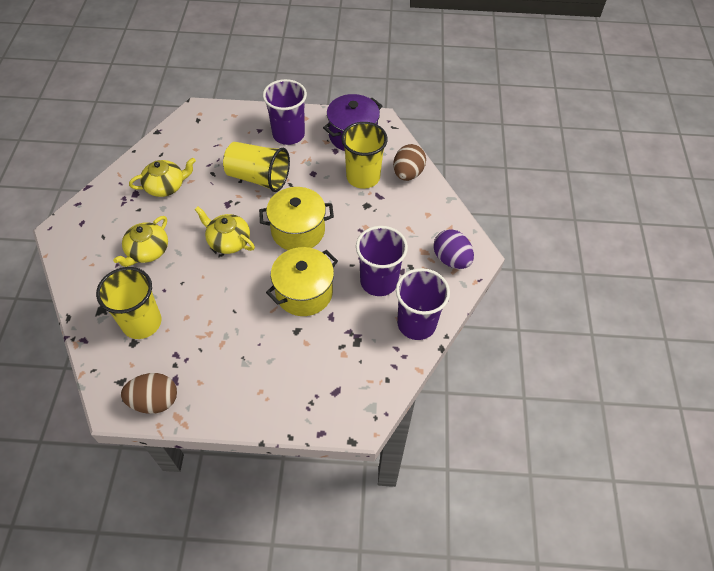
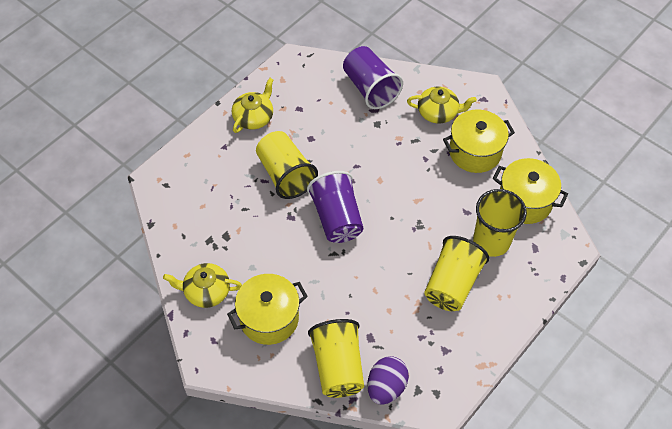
brown egg: [121,373,177,414] [393,144,426,181] = 2 -> none = 0
purple cup: [263,79,307,145] [356,226,408,296] [396,268,450,340] = 3 -> [307,171,363,243] [343,46,403,109] = 2
purple pot: [323,94,382,151] = 1 -> none = 0
yellow cup: [96,267,162,339] [223,142,290,192] [341,122,388,189] = 3 -> [256,131,318,199] [308,319,364,398] [424,236,489,311] [473,189,527,257] = 4
yellow pot: [259,187,334,250] [266,247,338,316] = 2 -> [227,274,308,345] [443,110,515,173] [493,158,568,224] = 3

